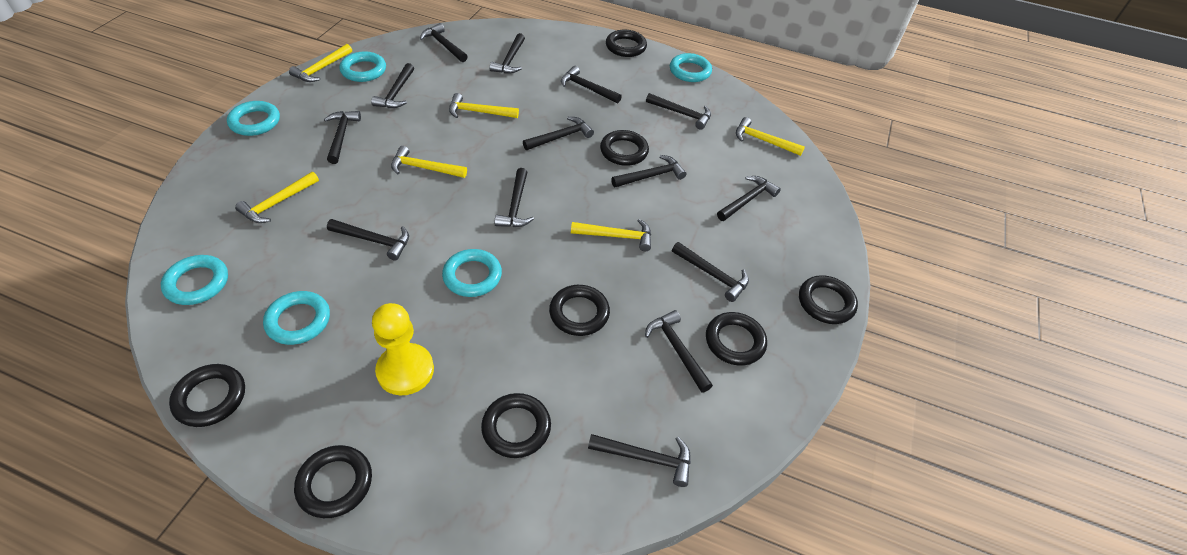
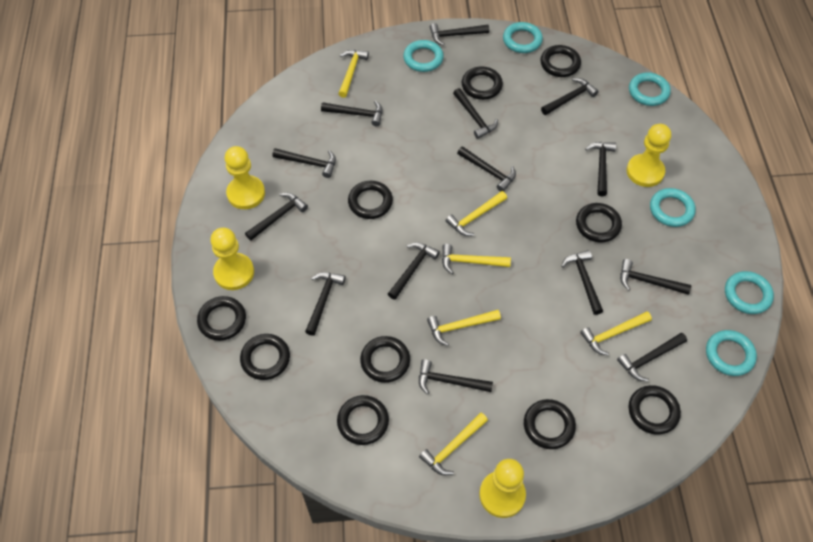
black ring: [169,364,245,427] [294,445,372,518] [481,393,551,458] [549,285,610,336] [600,130,649,166] [606,30,647,57] [706,312,767,366] [799,275,858,324] = 8 -> [197,296,246,341] [240,334,290,380] [337,395,389,445] [348,181,393,219] [360,336,410,383] [462,66,503,100] [524,399,576,449] [540,45,581,77] [576,203,622,242] [629,385,681,435] = 10
yellow pawn: [372,303,434,395] = 1 -> [211,228,254,290] [224,146,265,209] [479,459,526,518] [626,124,671,187] = 4

